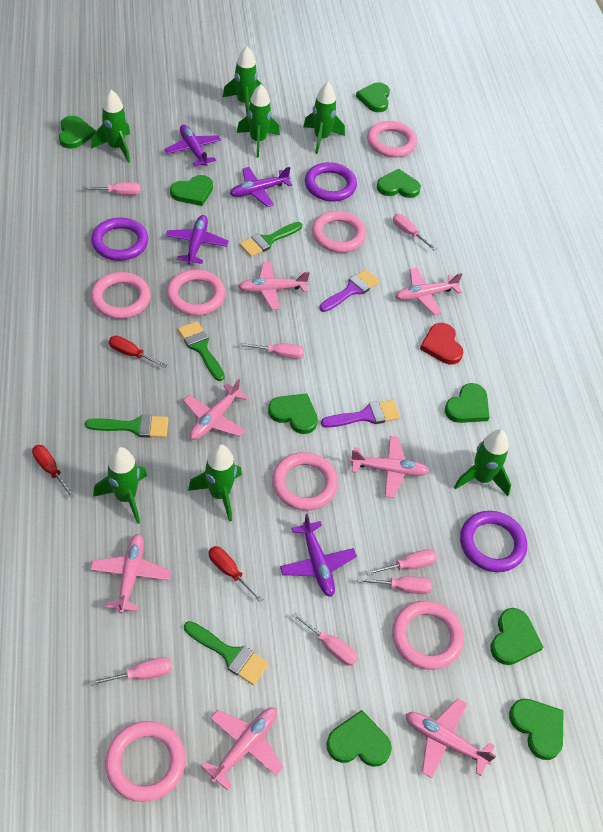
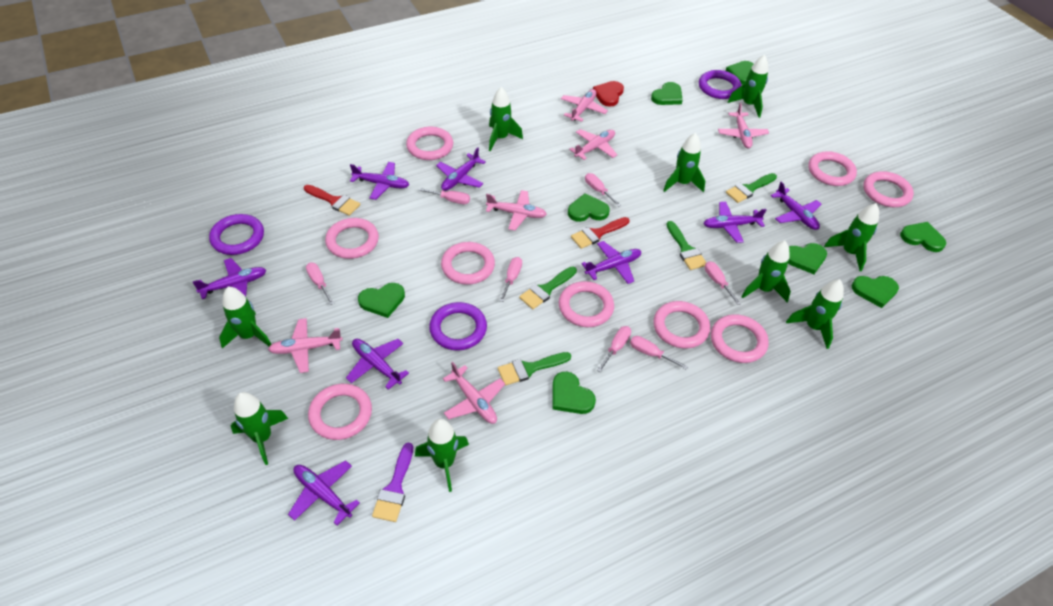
green heart: [59,116,96,149] [170,175,213,206] [268,393,318,434] [326,710,392,767] [356,82,390,112] [377,169,421,198] [445,383,489,423] [490,608,543,665] [509,699,564,760] = 9 -> [358,283,405,318] [553,372,596,414] [568,193,609,222] [651,82,683,105] [726,61,754,85] [788,243,827,274] [852,276,899,308] [900,222,946,252] = 8
green rocket: [91,90,130,163] [93,447,147,524] [188,444,242,522] [223,46,261,116] [237,84,280,158] [303,82,345,154] [454,429,511,496] = 7 -> [219,287,271,348] [231,392,288,465] [415,419,469,492] [489,87,523,151] [663,133,705,193] [728,55,768,118] [741,241,791,302] [786,279,844,349] [824,203,879,271] = 9
pink plane: [90,534,171,614] [183,379,249,440] [201,708,283,791] [238,261,310,310] [350,436,429,498] [395,268,462,315] [405,699,496,778] = 7 -> [268,318,343,373] [443,361,505,424] [486,190,547,231] [561,89,608,122] [569,129,617,160] [718,103,769,148] = 6
pink ring: [91,272,151,319] [105,721,186,802] [167,270,225,316] [272,452,338,511] [312,211,366,253] [367,121,417,157] [392,601,464,670] = 7 -> [308,384,372,440] [325,218,379,259] [406,127,453,160] [441,242,495,285] [559,281,614,327] [653,301,710,349] [711,314,769,363] [808,151,857,186] [863,171,914,207] = 9
purple brush: [319,269,380,312] [321,400,400,428] = 2 -> [372,443,413,522] = 1
purple plane: [165,124,221,166] [166,215,229,265] [230,167,292,207] [280,514,357,597] = 4 -> [192,258,266,299] [288,460,360,525] [346,339,409,390] [350,162,409,200] [436,147,486,191] [582,241,641,284] [703,202,767,243] [770,181,822,230] = 8
red brush: none = 0 -> [304,185,361,216] [571,217,630,249] = 2
red screwdriver: [32,445,75,498] [109,336,167,368] [208,546,263,602] = 3 -> none = 0

